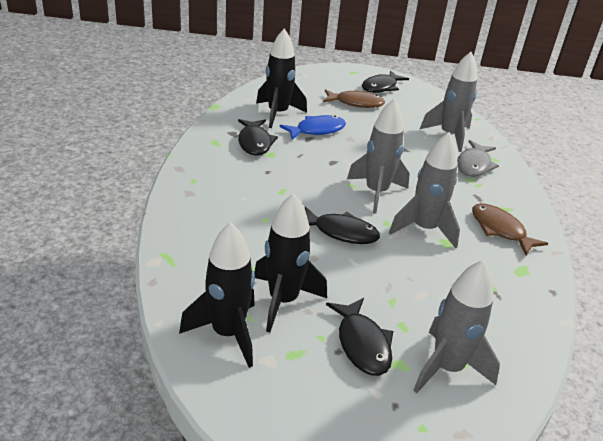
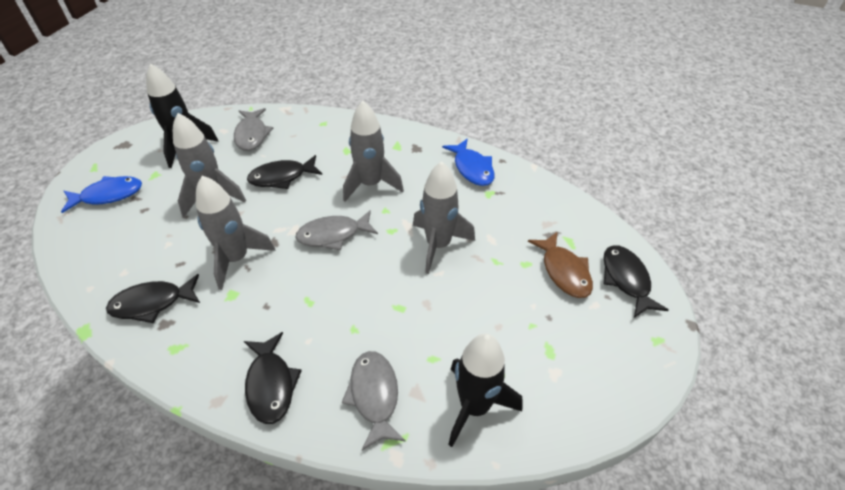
black rocket: [179,222,255,368] [254,193,327,332] [256,29,307,128] = 3 -> [146,63,219,168] [448,334,523,447] = 2
blue fish: [279,115,346,140] = 1 -> [61,176,142,213] [442,139,495,186] = 2
brown fish: [323,89,385,108] [472,203,548,255] = 2 -> [528,231,593,298] = 1
grey fish: [457,140,499,177] = 1 -> [234,108,273,151] [295,210,378,250] [342,351,406,450] = 3

